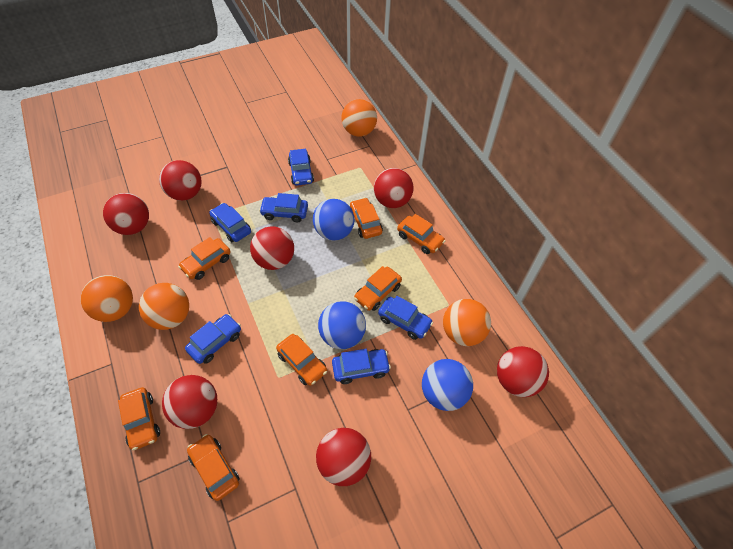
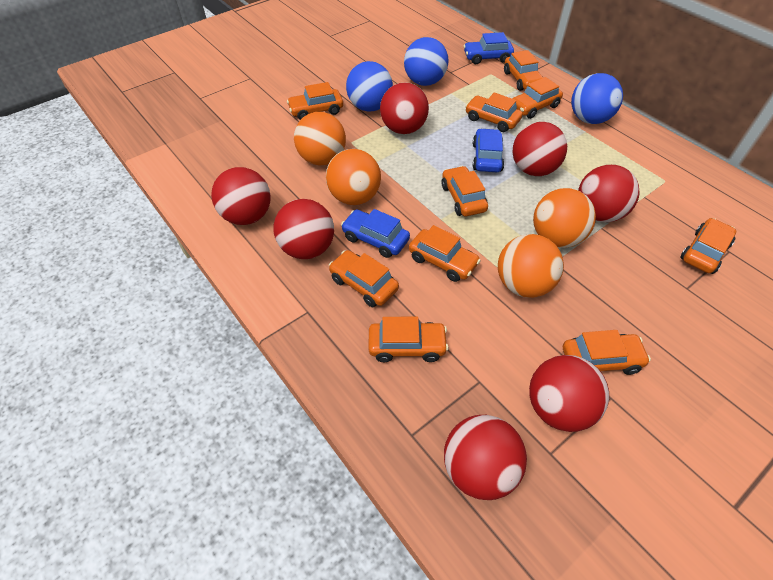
blue car: [185,314,241,364] [209,203,251,242] [259,193,308,222] [288,149,314,186] [332,349,391,384] [378,296,433,340] = 6 -> [341,209,410,258] [464,32,514,64] [473,128,504,172] = 3
orange car: [118,387,160,450] [178,237,231,280] [187,434,240,501] [276,334,327,386] [350,198,383,239] [354,266,402,311] [397,214,445,254] = 7 -> [287,82,343,120] [329,250,399,307] [368,317,448,362] [409,225,481,282] [441,166,488,216] [465,92,523,132] [504,50,543,91] [512,77,563,119] [563,330,651,375] [680,218,736,274] = 10

